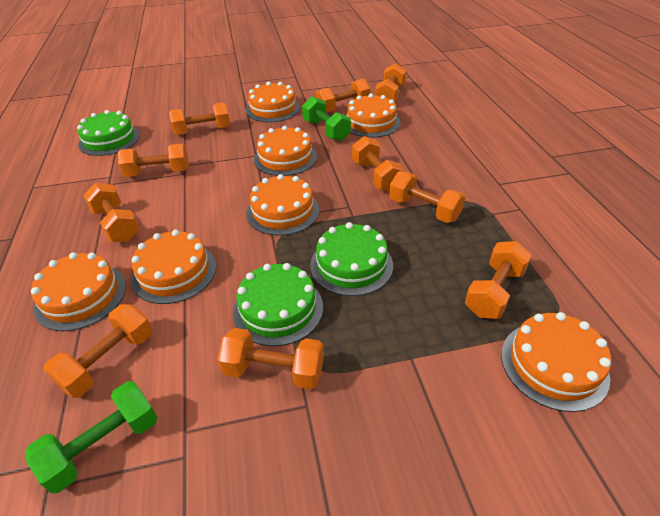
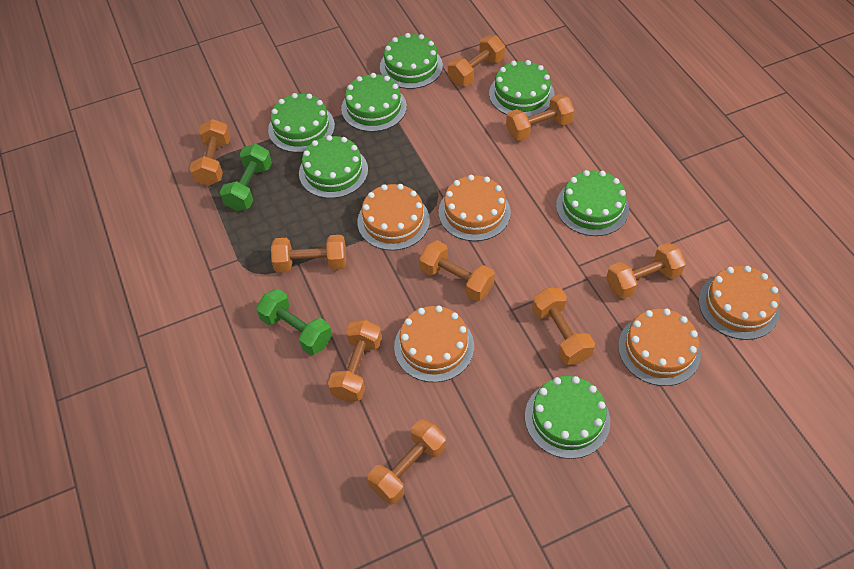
green cake: [77,110,140,156] [233,263,323,346] [310,222,393,296] = 3 -> [268,93,335,153] [299,135,368,198] [341,73,407,132] [380,33,443,89] [489,60,554,117] [525,376,610,459] [556,170,629,236] = 7
orange cake: [31,252,126,331] [131,230,216,304] [246,82,300,122] [246,174,319,236] [254,126,317,176] [346,94,400,137] [501,312,612,412] = 7 -> [357,184,430,250] [394,306,474,382] [439,175,511,241] [618,309,701,386] [699,266,780,340] = 5
orange dumbbell: [43,304,152,398] [83,183,140,242] [118,144,189,177] [169,102,230,135] [217,328,324,389] [316,79,371,113] [352,136,404,192] [375,63,406,102] [389,171,465,223] [465,241,532,319] = 10 -> [190,119,231,186] [271,235,346,273] [328,320,382,402] [367,419,446,504] [419,240,495,301] [448,35,505,86] [506,94,575,141] [532,288,595,365] [606,243,686,299] = 9

